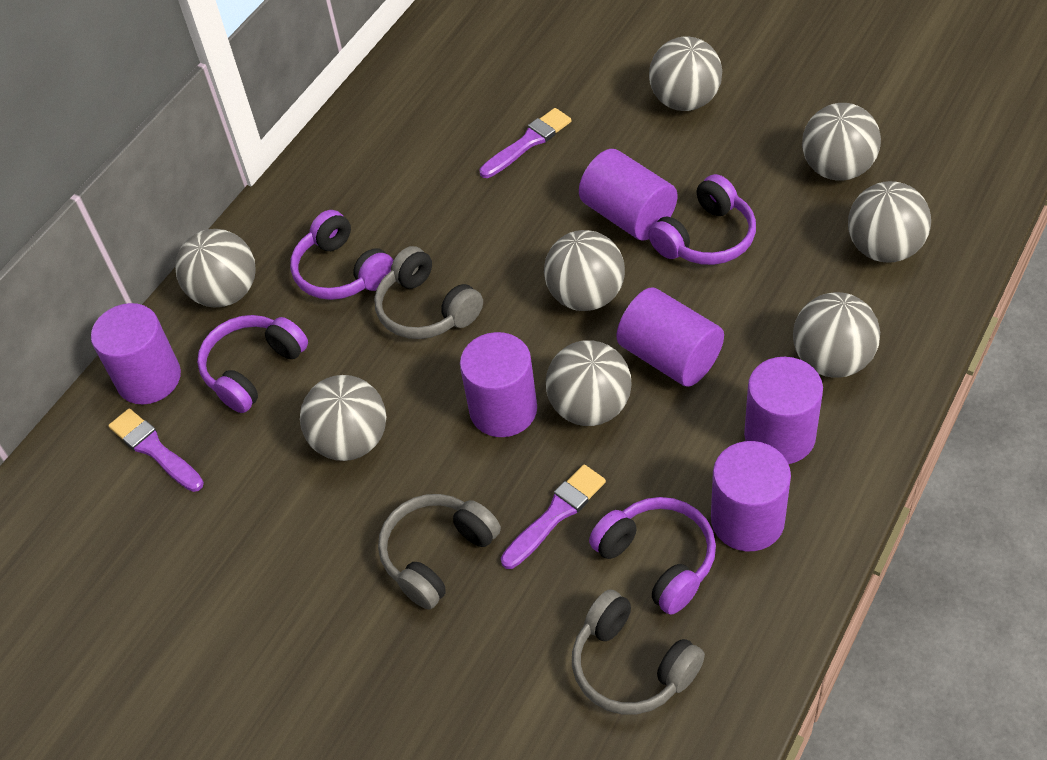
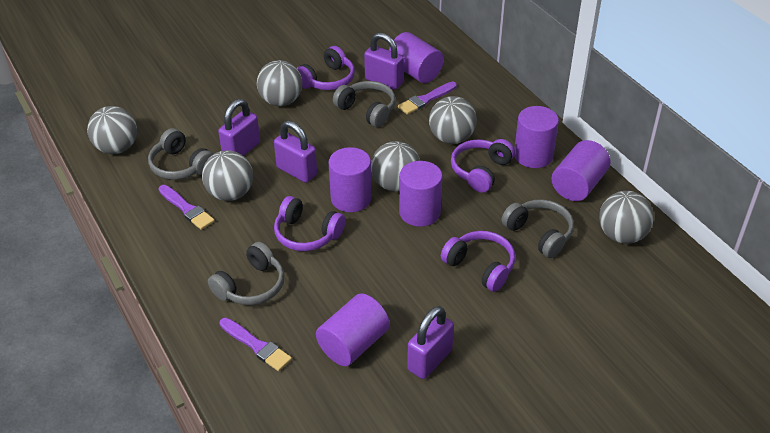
grey ball: [175,229,256,307] [300,375,386,461] [544,230,625,311] [546,340,631,426] [649,36,722,111] [793,292,880,378] [802,103,881,181] [848,181,931,263] = 8 -> [87,106,137,154] [202,150,253,201] [257,60,302,106] [371,141,420,192] [429,96,477,144] [599,191,654,244] = 6
grey headphones: [374,246,483,339] [378,494,501,610] [572,589,705,714] = 3 -> [148,128,213,180] [208,242,284,305] [333,81,396,127] [501,199,574,258] = 4
purple padlock: none = 0 -> [218,99,260,156] [274,121,317,183] [364,33,404,90] [407,306,454,379] = 4

